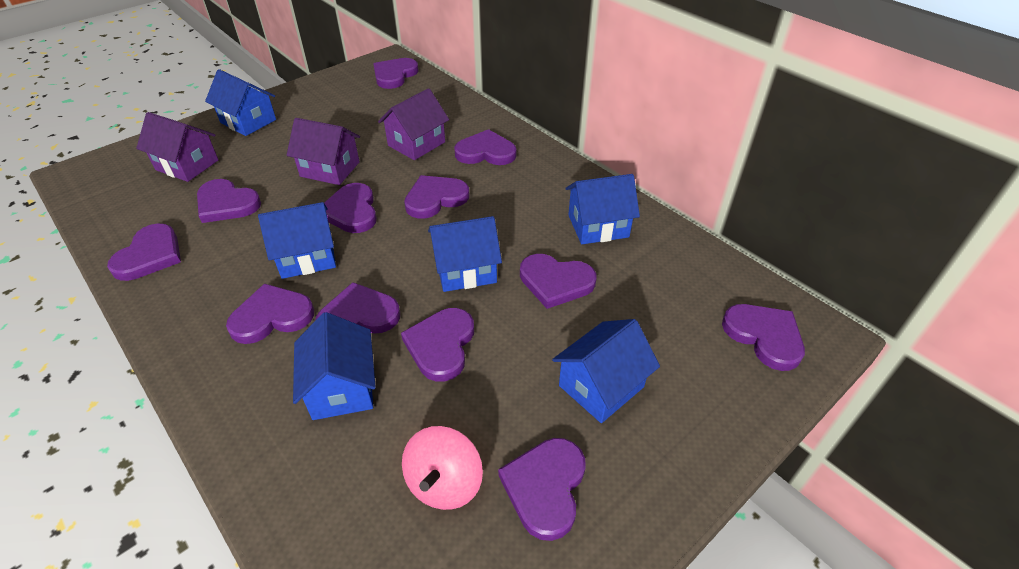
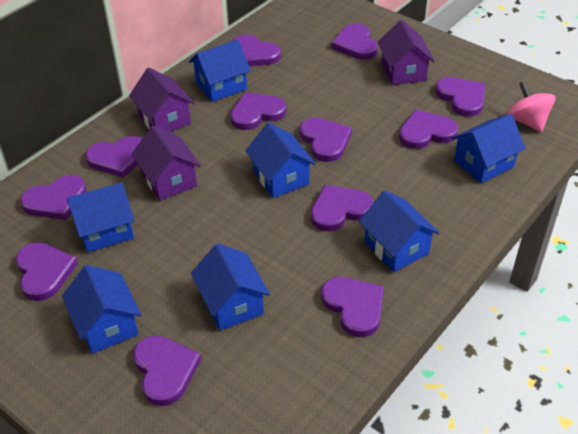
blue house: [205,69,276,136] [258,202,336,279] [293,312,376,420] [428,216,502,292] [552,319,660,423] [566,174,640,244] = 6 -> [62,265,141,354] [67,182,134,252] [189,40,251,102] [191,244,270,331] [246,123,316,198] [359,190,440,272] [452,114,525,183] = 7

